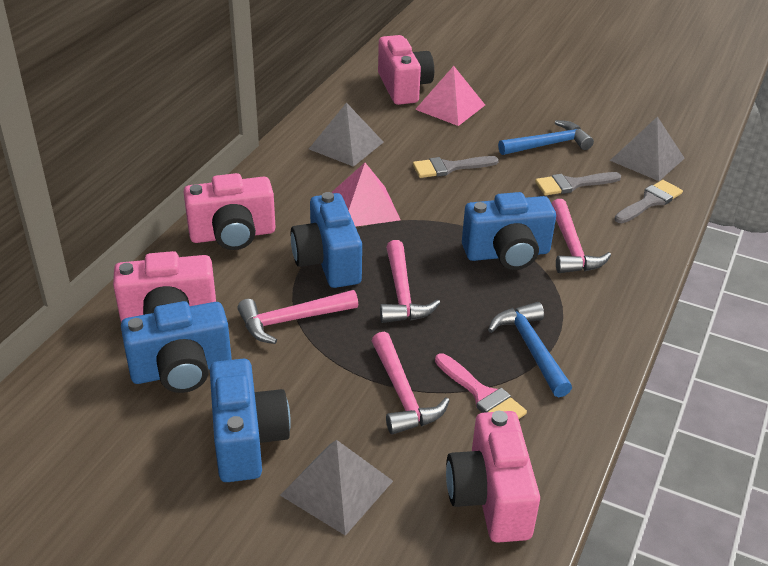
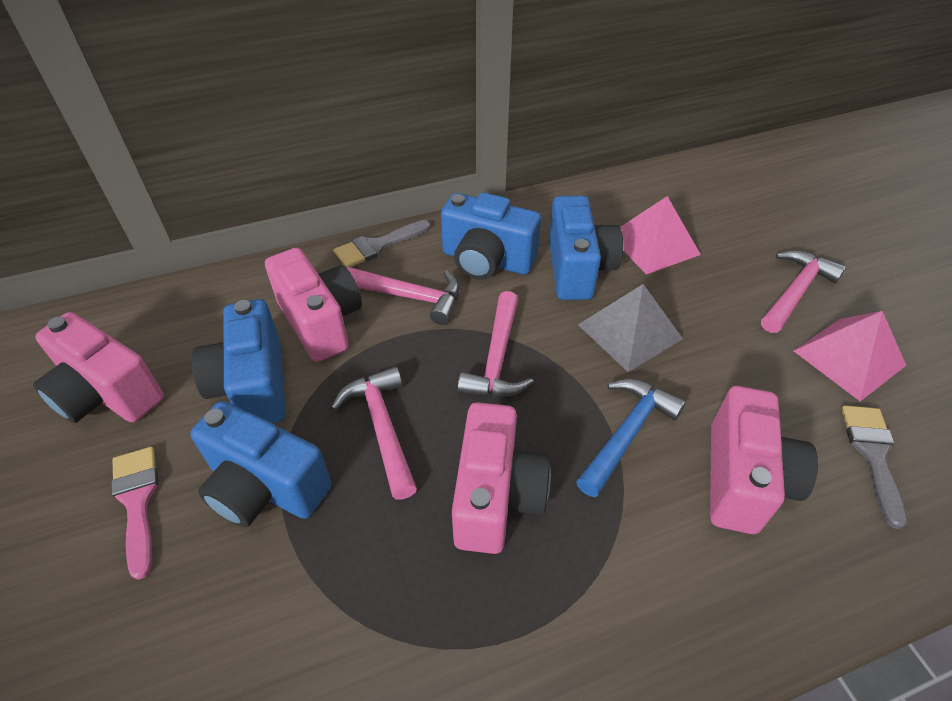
blue hammer: [488,302,572,397] [498,120,594,155] = 2 -> [576,379,686,497] = 1
grey brush: [413,156,499,178] [535,172,621,195] [615,180,683,223] = 3 -> [334,220,430,267] [841,405,907,529] = 2
grey pyramid: [280,440,393,536] [309,103,384,167] [610,117,685,181] = 3 -> [578,284,683,372] = 1

